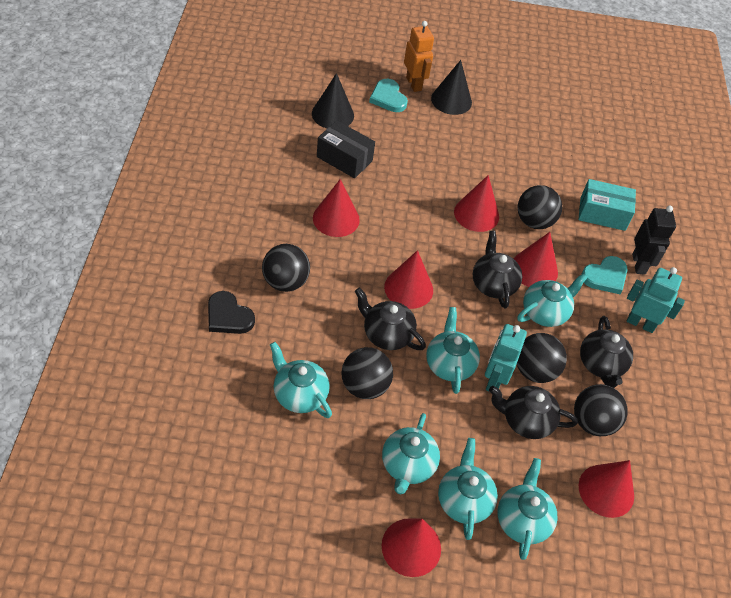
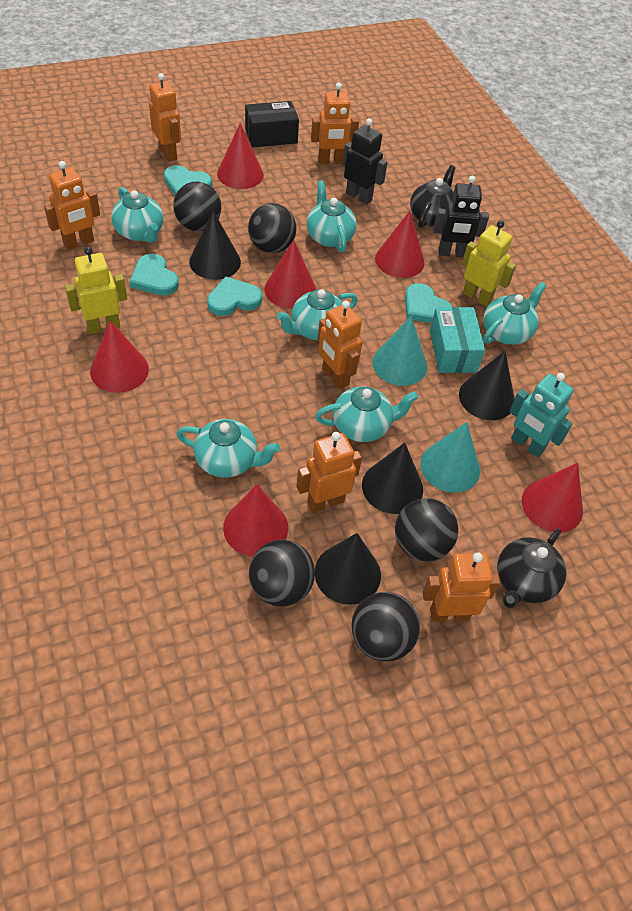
black cone: [312,73,354,128] [431,60,472,115] = 2 -> [189,211,241,280] [315,533,381,605] [362,443,423,514] [459,351,514,420] = 4
black heart: [208,291,255,334] = 1 -> none = 0
black robot: [632,206,676,275] = 1 -> [343,118,387,205] [433,176,489,257] = 2
black teapot: [355,288,426,350] [472,231,522,308] [489,386,578,439] [580,316,633,388] = 4 -> [410,165,456,228] [497,529,566,608] = 2
orange robot: [404,21,434,92] = 1 -> [44,161,100,250] [149,73,181,162] [296,432,362,513] [311,83,359,164] [318,301,362,389] [422,552,500,622] = 6
turquoise cone: none = 0 -> [372,316,427,386] [420,422,480,493] = 2
turquoise heart: [369,79,408,112] [582,256,628,294] = 2 -> [129,254,179,295] [164,165,212,195] [207,276,262,316] [405,283,452,323] = 4
turquoise robot: [485,324,527,392] [627,267,685,333] = 2 -> [509,373,574,457] = 1
yellow robot: none = 0 -> [65,247,127,334] [462,220,516,306] = 2

